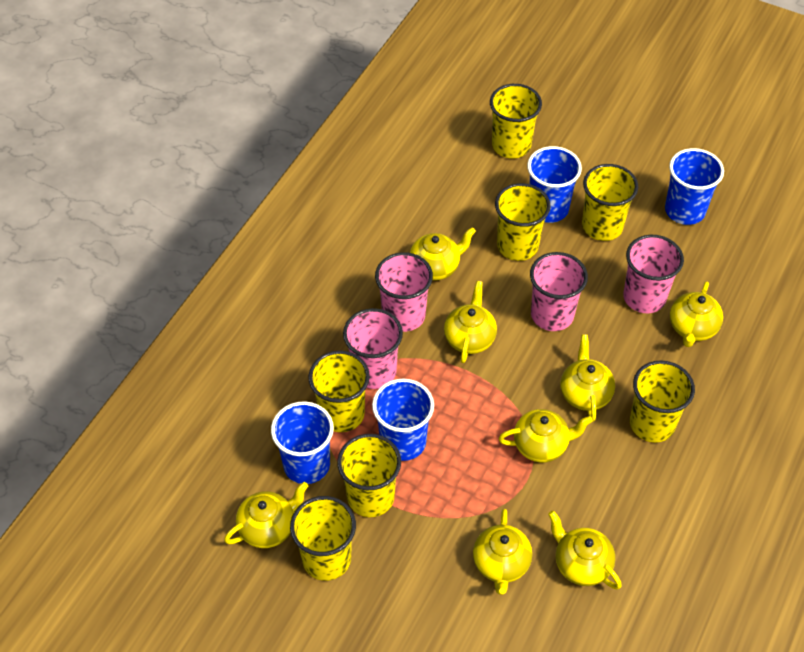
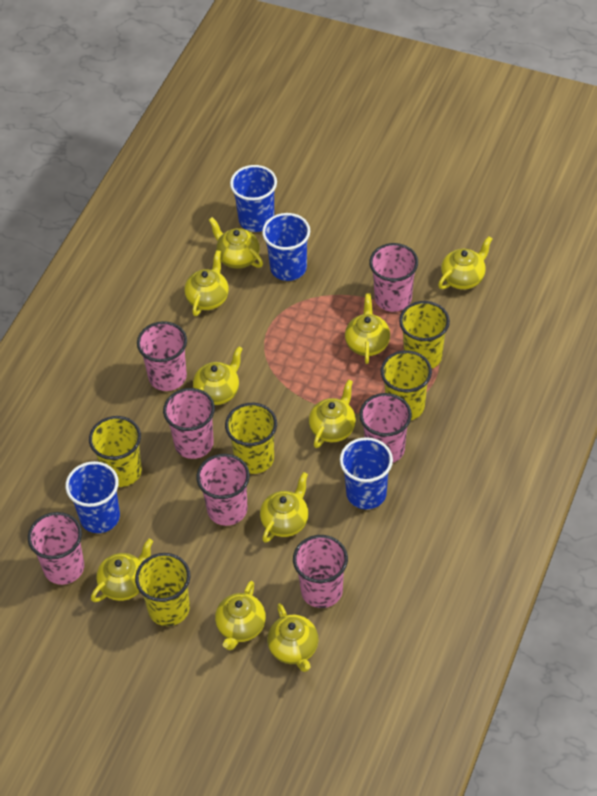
pink cup: [343,308,403,389] [375,252,433,332] [530,252,588,331] [623,235,684,313] = 4 -> [28,512,84,585] [137,321,187,391] [163,388,215,459] [197,454,250,526] [293,535,348,608] [359,393,412,463] [369,243,418,312] = 7
yellow cup: [290,496,356,581] [308,351,370,432] [337,434,401,517] [490,84,542,158] [495,183,551,261] [582,164,638,241] [630,360,695,442] = 7 -> [89,416,142,487] [135,553,190,626] [225,403,277,474] [381,350,432,420] [399,301,450,369] = 5
yellow teapot: [224,482,308,548] [410,227,476,280] [444,281,497,363] [473,509,532,595] [499,409,593,462] [548,511,622,589] [561,334,615,422] [670,281,723,347] = 8 -> [91,539,153,602] [184,250,229,316] [193,346,243,405] [209,217,263,269] [215,581,266,650] [260,472,309,543] [267,603,318,672] [309,379,356,448] [345,293,390,364] [438,236,492,289] = 10

